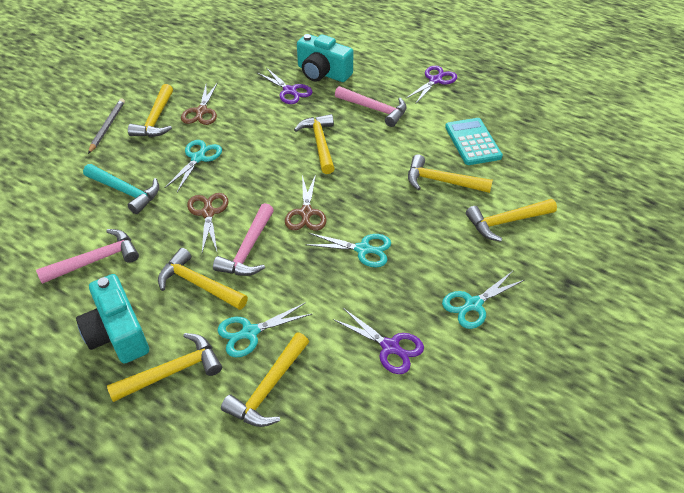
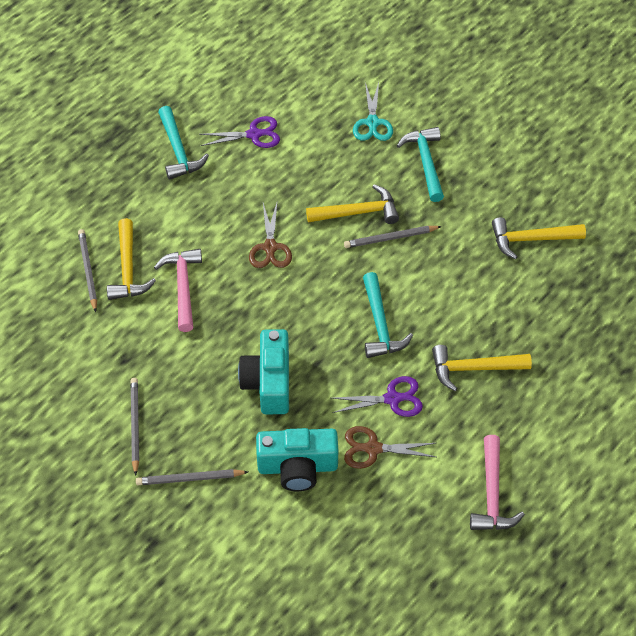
brown scissors: [181,82,218,125] [187,193,229,252] [285,174,327,231] = 3 -> [249,203,292,268] [344,426,436,469] = 2
grey pencil: [88,99,125,154] = 1 -> [78,229,97,312] [130,378,139,476] [136,469,248,485] [344,226,442,248] = 4
pink hammer: [36,229,139,284] [213,203,274,276] [335,86,407,127] = 3 -> [154,249,202,332] [470,435,525,530] = 2
purple scissors: [258,67,312,104] [333,308,424,374] [405,66,457,103] = 3 -> [199,116,280,148] [331,376,423,417] = 2
turquoise calculator: [445,118,503,165] = 1 -> none = 0
turquoise hammer: [83,164,159,214] = 1 -> [158,106,209,180] [363,272,413,358] [397,127,444,202] = 3
turquoise scissors: [165,140,222,192] [218,302,312,357] [305,233,391,268] [442,271,524,329] = 4 -> [353,82,393,141] = 1
yellow hammer: [107,333,222,402] [128,84,173,137] [158,248,248,310] [221,333,309,427] [294,114,335,174] [408,155,493,193] [466,199,557,242] = 7 -> [107,218,156,300] [306,184,399,224] [432,345,532,391] [492,217,586,259] = 4

